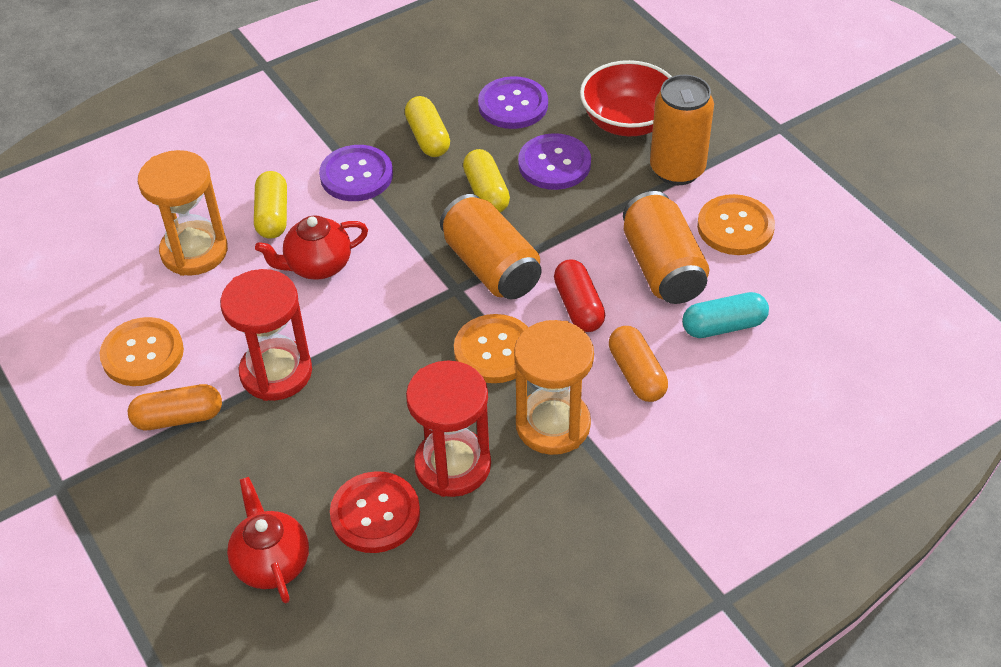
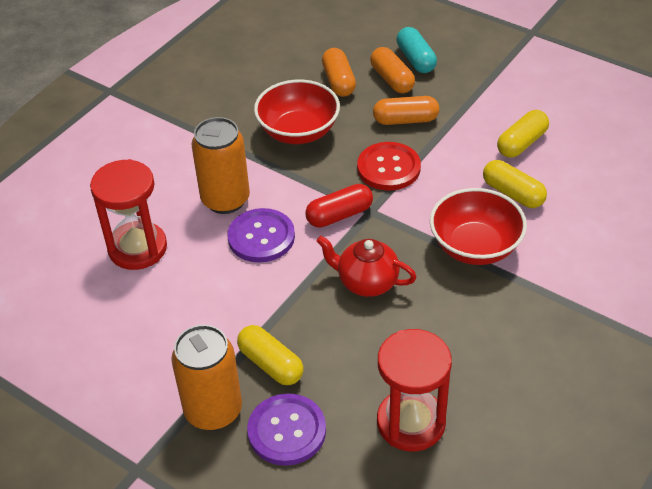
orange button: [100,317,184,386] [454,314,528,383] [697,194,775,255] = 3 -> none = 0
orange can: [440,194,541,300] [623,191,709,304] [650,75,714,185] = 3 -> [171,325,242,431] [192,117,250,214] = 2
orange capsule: [128,384,222,430] [609,326,668,402] = 2 -> [322,48,356,97] [370,47,415,93] [373,96,439,125] = 3
orange hourglass: [138,150,228,276] [514,320,594,455] = 2 -> none = 0
purple button: [319,145,393,201] [478,76,548,129] [518,133,591,190] = 3 -> [227,208,295,263] [247,393,326,466] = 2
red bowl: [580,60,672,136] = 1 -> [254,80,340,144] [430,188,527,265] = 2
red teapot: [227,477,309,603] [255,216,368,280] = 2 -> [317,236,417,297] = 1

